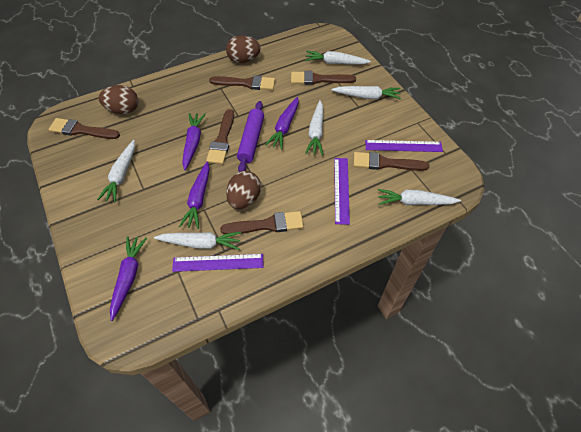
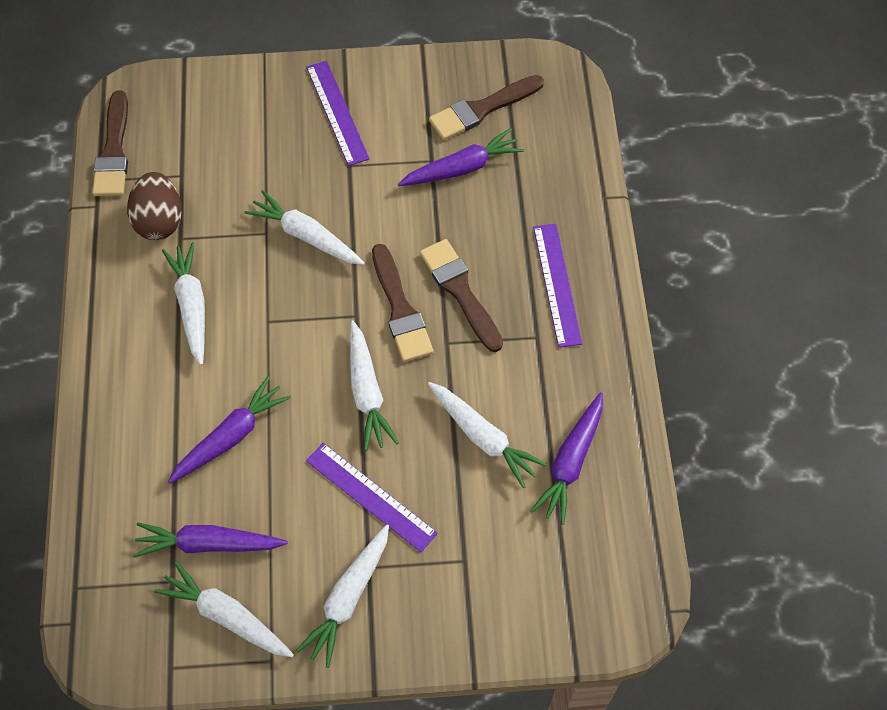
brown brush: [49,118,120,139] [206,109,234,164] [209,75,275,90] [220,211,304,234] [291,71,356,85] [353,152,430,171] = 6 -> [92,90,128,196] [372,244,433,362] [420,239,503,352] [429,75,544,140] = 4
brown egg: [99,85,138,114] [226,35,260,63] [226,171,261,209] = 3 -> [127,172,182,240] = 1
purple rolling pin: [237,101,264,172] = 1 -> none = 0

